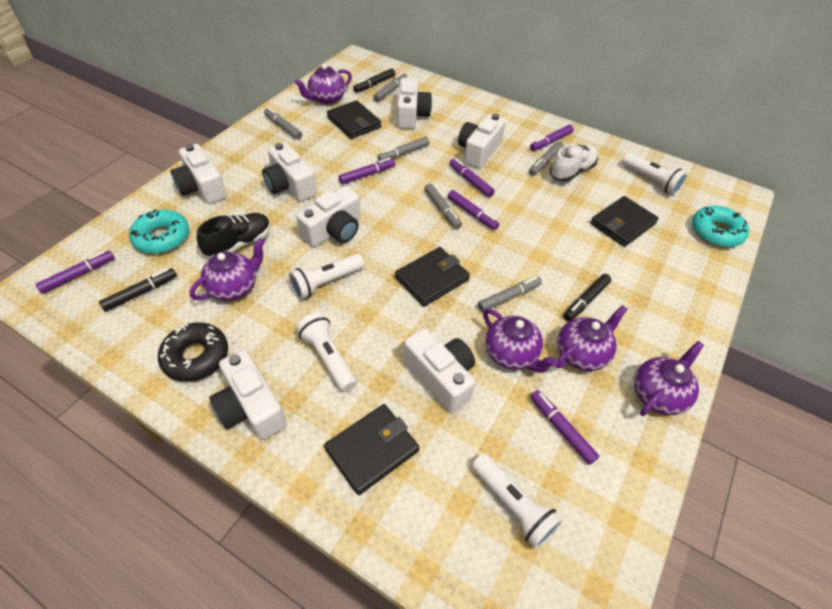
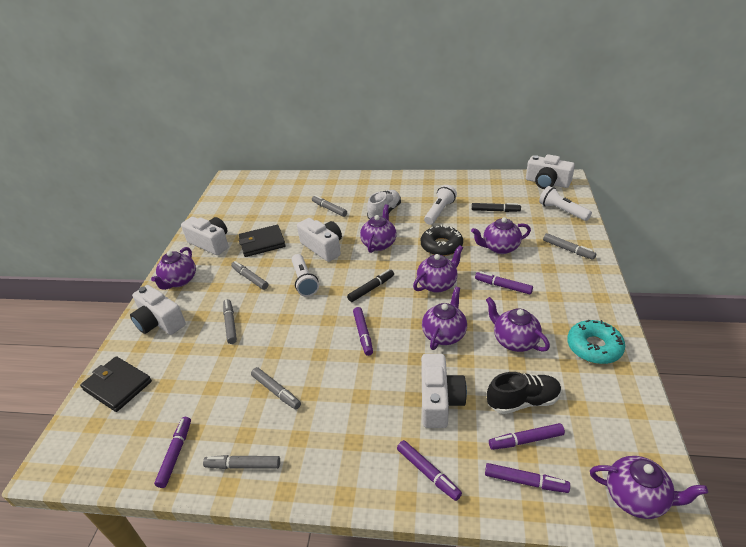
black marker: [99,268,177,311] [353,68,395,93] [564,274,611,321] = 3 -> [347,269,394,302] [472,203,521,212] = 2
black wallet: [324,404,419,495] [327,100,381,139] [395,247,470,307] [590,196,659,247] = 4 -> [80,356,152,412] [239,225,286,257] = 2
purple teapot: [189,238,265,301] [295,64,352,105] [483,309,558,373] [556,305,628,371] [634,341,704,416] = 5 -> [151,247,196,290] [360,204,397,253] [413,245,463,293] [422,287,467,350] [471,217,531,254] [486,297,550,352] [590,456,708,519] = 7
turquoise donut: [129,209,189,254] [692,206,749,247] = 2 -> [567,320,625,364] = 1
white camera: [171,144,227,204] [209,349,287,440] [262,142,317,202] [296,186,361,247] [397,78,432,129] [404,328,475,413] [458,114,506,168] = 7 -> [130,285,186,335] [181,217,229,255] [297,218,342,262] [421,354,467,428] [526,154,575,189] = 5
white flashlight: [289,254,365,300] [296,312,357,392] [472,453,563,549] [622,153,688,195] = 4 -> [292,254,319,297] [424,185,457,225] [539,186,592,221] = 3

